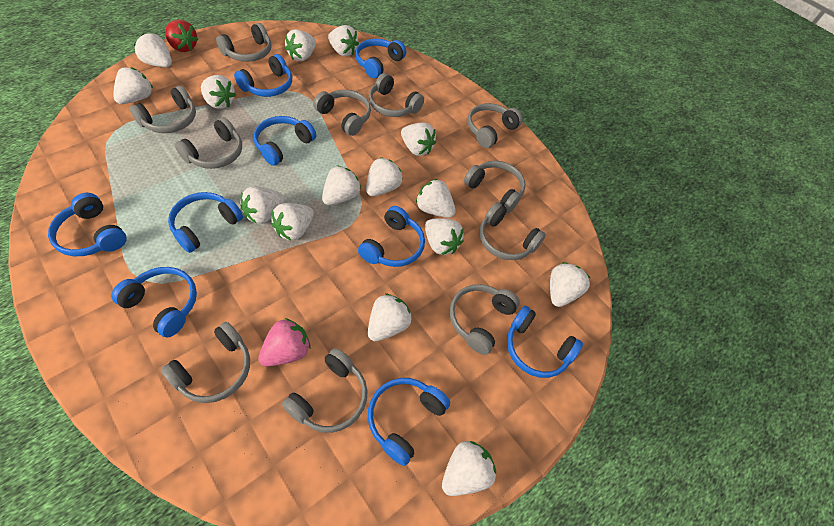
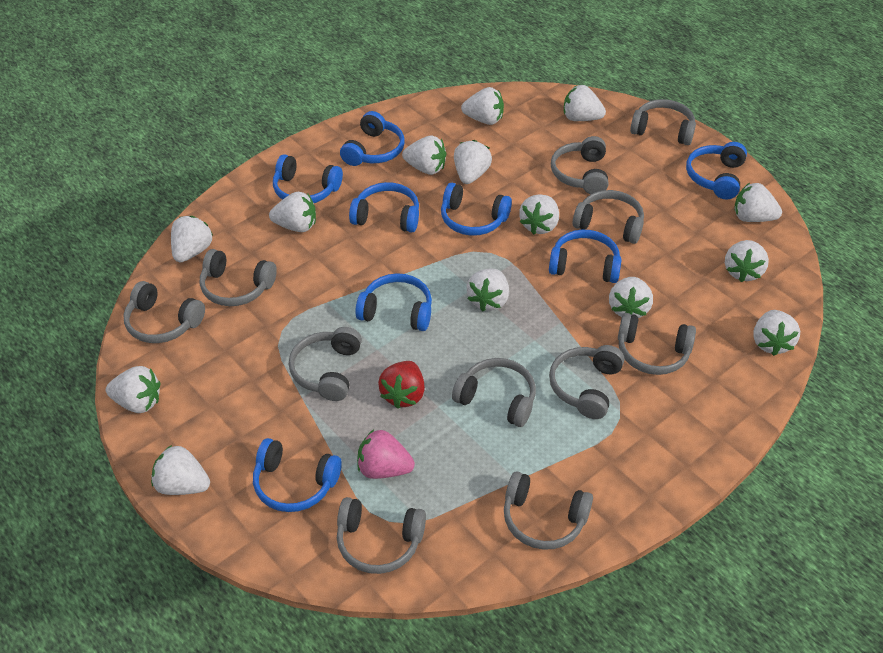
blue headphones: [48,193,126,256] [111,267,197,337] [168,192,243,253] [234,54,292,97] [254,116,316,166] [355,39,406,78] [358,206,425,267] [368,378,450,466] [507,306,583,378] = 9 -> [253,438,342,512] [273,154,343,203] [340,111,404,166] [349,182,419,233] [355,273,432,331] [441,183,512,236] [549,230,622,283] [686,142,747,200] = 8
white strawberry: [113,67,153,104] [134,33,172,67] [201,75,236,109] [240,186,285,224] [271,203,314,240] [285,29,316,61] [322,165,361,205] [328,25,359,56] [366,157,403,196] [368,293,412,342] [401,123,436,156] [416,179,456,218] [425,218,464,255] [442,441,496,496] [550,262,590,307] = 15 -> [106,366,160,413] [151,445,210,495] [171,216,213,262] [269,192,316,232] [402,136,446,175] [454,140,492,184] [461,87,504,125] [467,269,509,311] [519,194,559,235] [564,85,606,121] [609,277,653,318] [725,240,769,282] [734,183,782,222] [753,310,800,356] = 14

